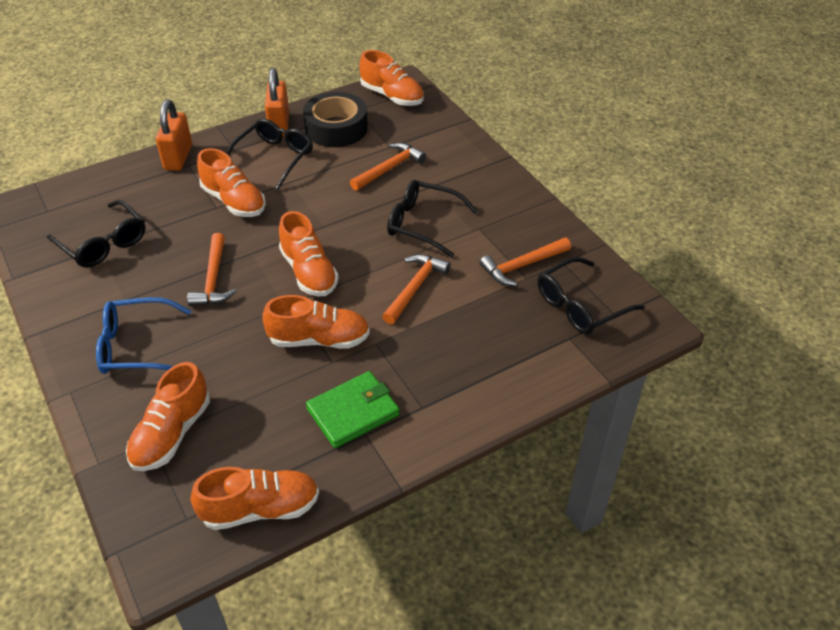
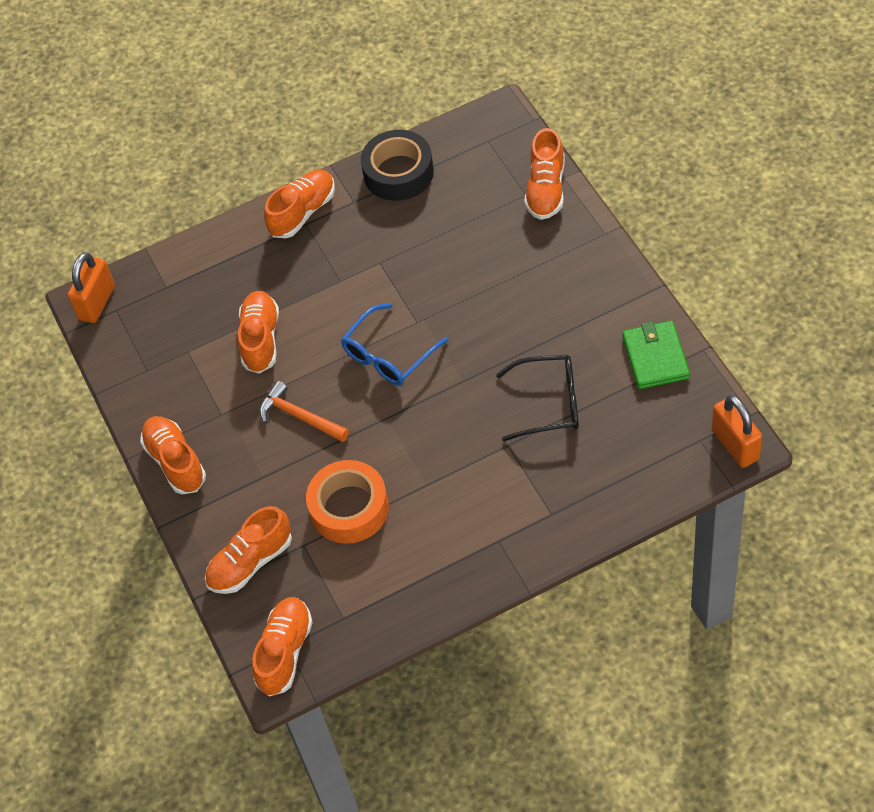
black glasses: [47,200,146,268] [226,118,313,190] [387,180,478,257] [537,257,645,334] = 4 -> [496,355,579,441] = 1
orange hammer: [187,233,236,306] [350,143,426,191] [382,254,451,324] [479,238,571,286] = 4 -> [259,381,349,442] = 1
orange tape: none = 0 -> [306,460,389,544] = 1

